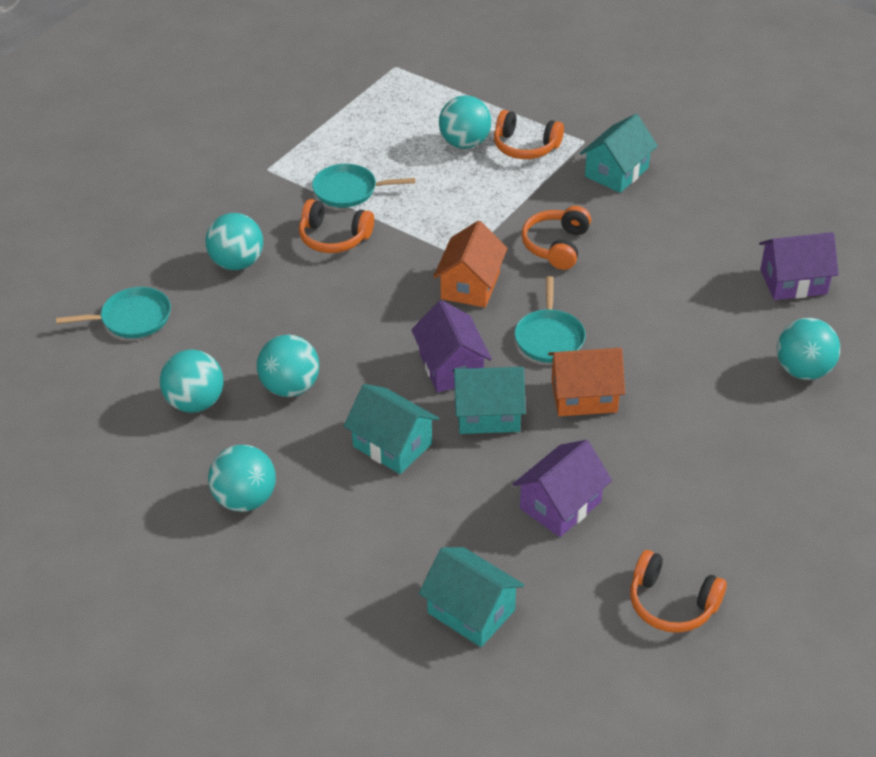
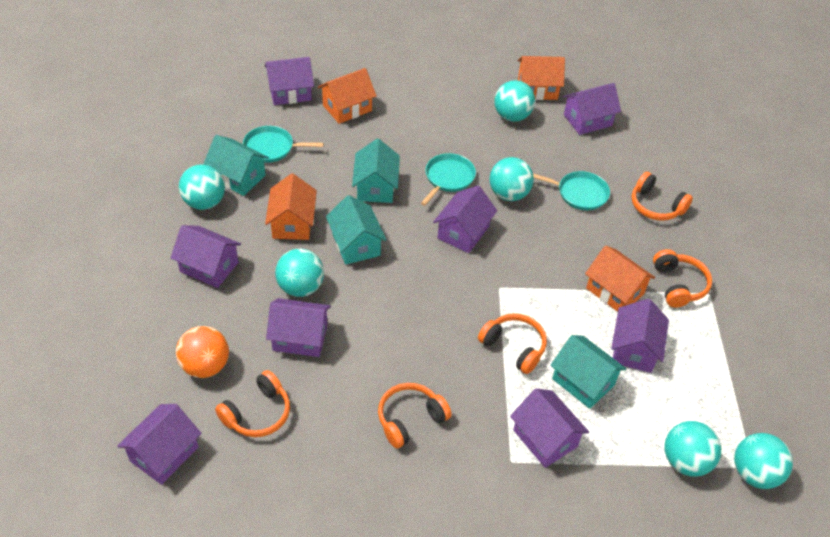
orange ball: none = 0 -> [176,326,229,378] = 1
orange headphones: [299,199,374,253] [494,110,564,159] [521,206,591,270] [630,550,727,633] = 4 -> [215,370,290,437] [378,383,451,448] [478,313,547,374] [632,172,693,221] [653,249,712,308] = 5
orange house: [433,221,508,308] [548,348,625,416] = 2 -> [265,173,317,240] [318,68,376,124] [518,56,565,100] [585,245,655,312] = 4
purple house: [411,300,492,392] [513,440,612,537] [759,232,839,300] = 3 -> [117,404,202,485] [171,225,241,288] [265,57,314,105] [266,298,331,357] [433,185,497,253] [510,388,589,468] [563,83,621,135] [611,299,669,373] = 8

